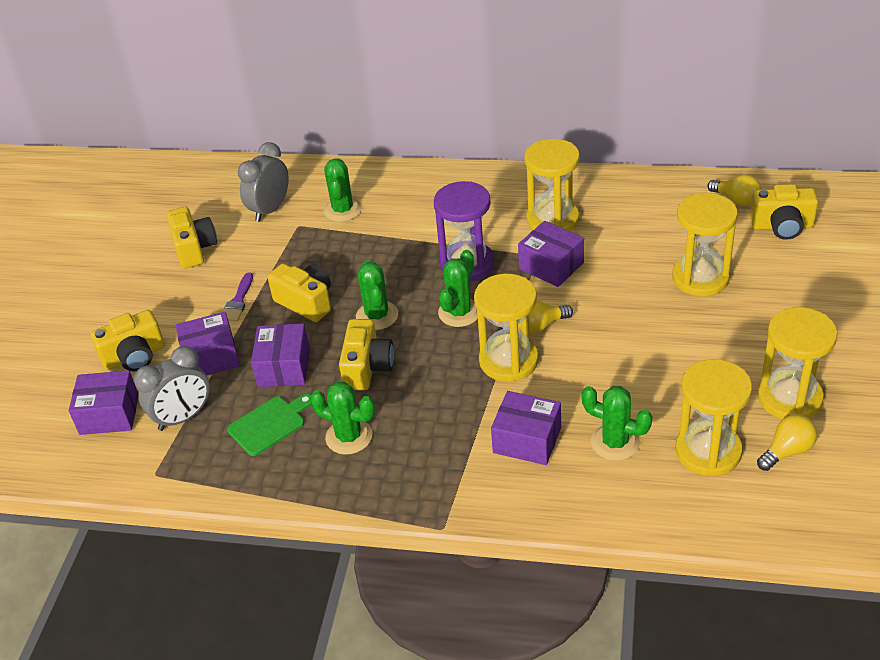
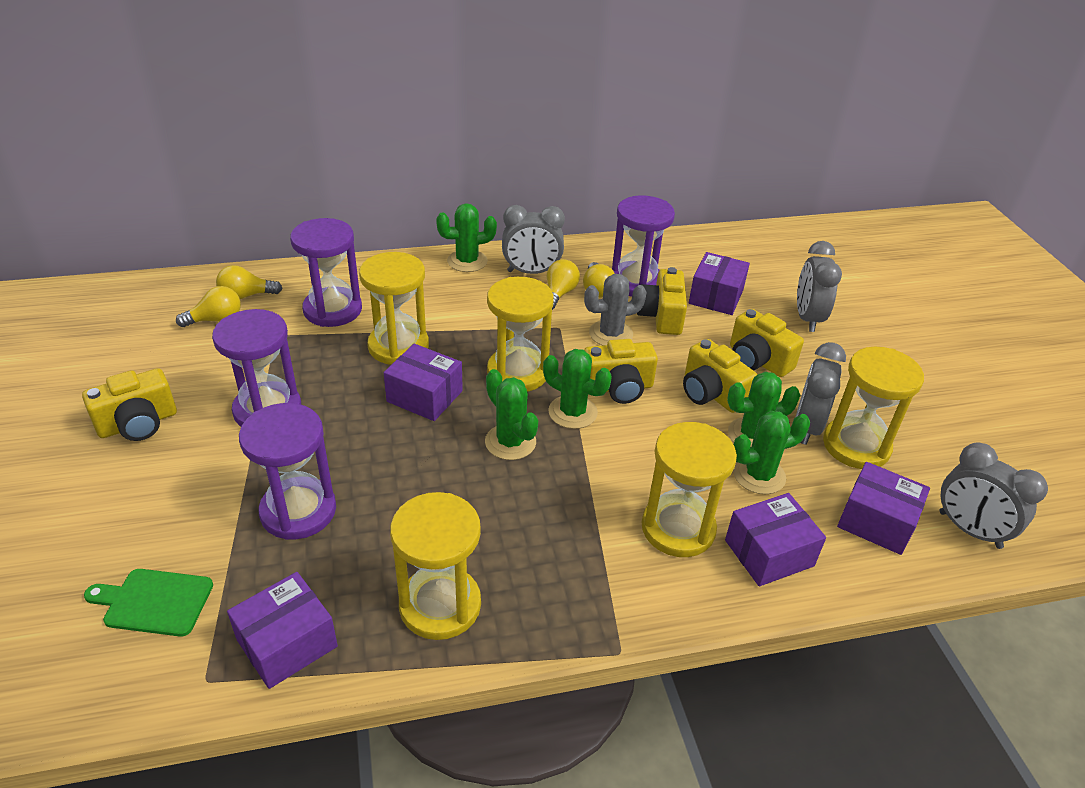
grey cactus: none = 0 -> [584,274,647,346] = 1
grey clock: [134,346,210,431] [238,142,289,222] = 2 -> [502,205,565,274] [796,342,846,445] [797,241,842,332] [939,442,1048,549] = 4
purple brush: [223,272,253,321] = 1 -> none = 0
purple hourglass: [434,181,494,281] = 1 -> [212,309,301,427] [239,403,336,540] [290,218,362,327] [612,195,675,297] = 4
yellow light bulb: [518,300,573,334] [707,175,761,207] [757,414,817,471] = 3 -> [176,286,241,327] [216,265,282,299] [546,259,580,310] [583,262,615,298] = 4

